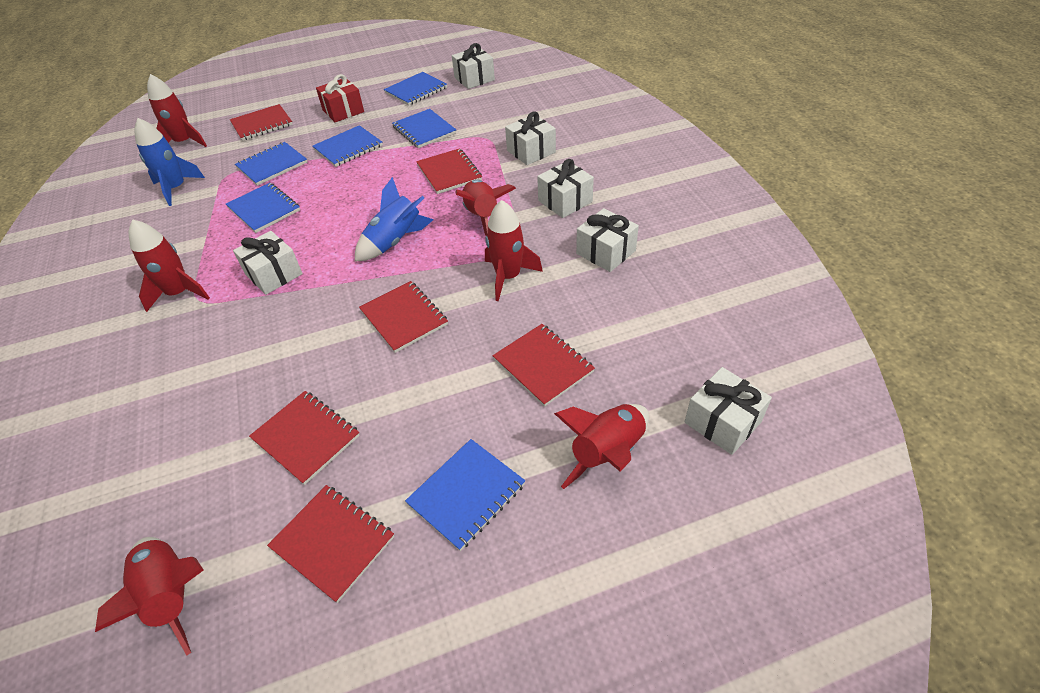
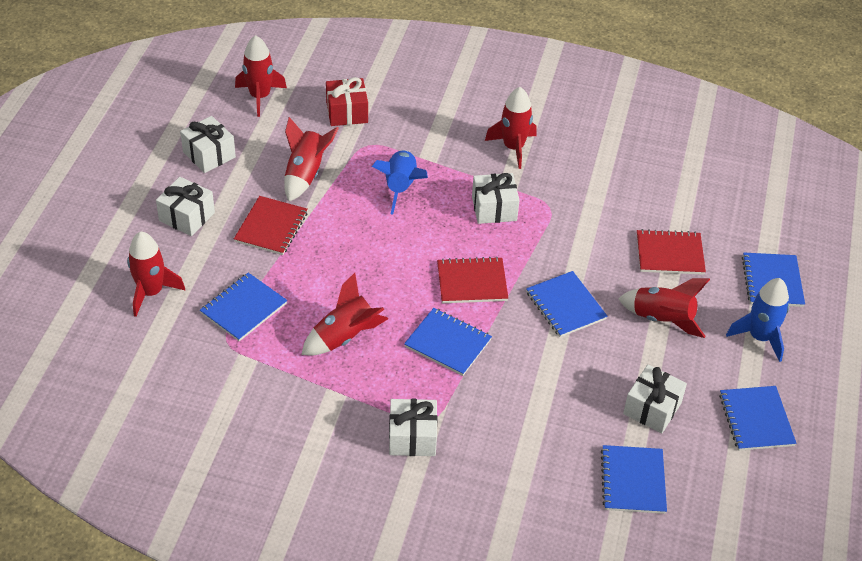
red notebook: [230,104,293,141] [249,391,360,485] [267,485,394,603] [359,281,448,353] [416,148,482,194] [493,324,595,407] = 6 -> [234,196,308,255] [437,257,508,303] [637,229,706,275] = 3
white gift: [233,231,303,295] [452,43,495,89] [505,111,556,165] [537,159,594,218] [576,208,639,272] [684,367,772,455] = 6 -> [156,177,215,236] [180,116,236,173] [389,399,438,456] [472,173,520,224] [623,364,687,433] = 5

